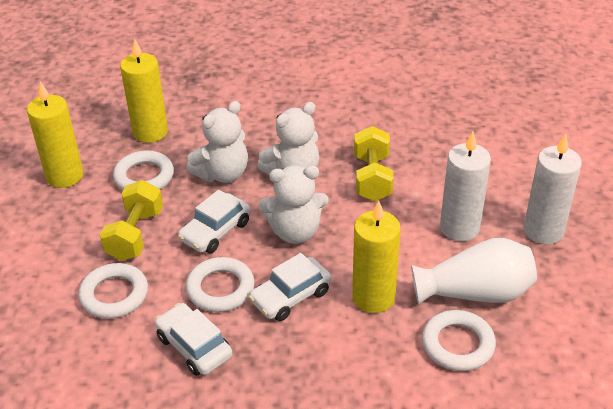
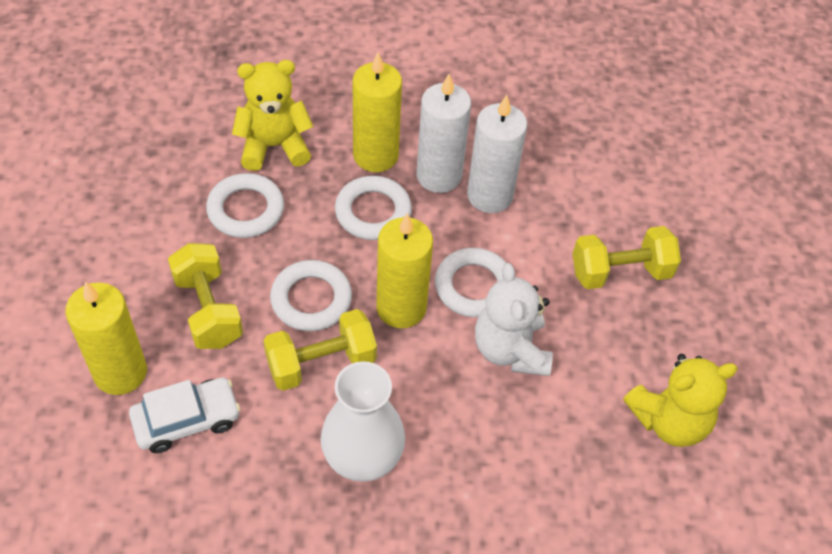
white car: [155,303,232,376] [178,190,250,254] [249,253,331,321] = 3 -> [129,377,241,453] = 1
white teddy bear: [186,101,248,183] [257,102,320,175] [259,165,328,244] = 3 -> [475,263,553,376] = 1
yellow dumbbell: [100,180,163,261] [354,126,394,201] = 2 -> [168,243,243,349] [263,309,377,391] [572,226,681,289] = 3
yellow teddy bear: none = 0 -> [232,60,314,171] [623,354,738,447] = 2

